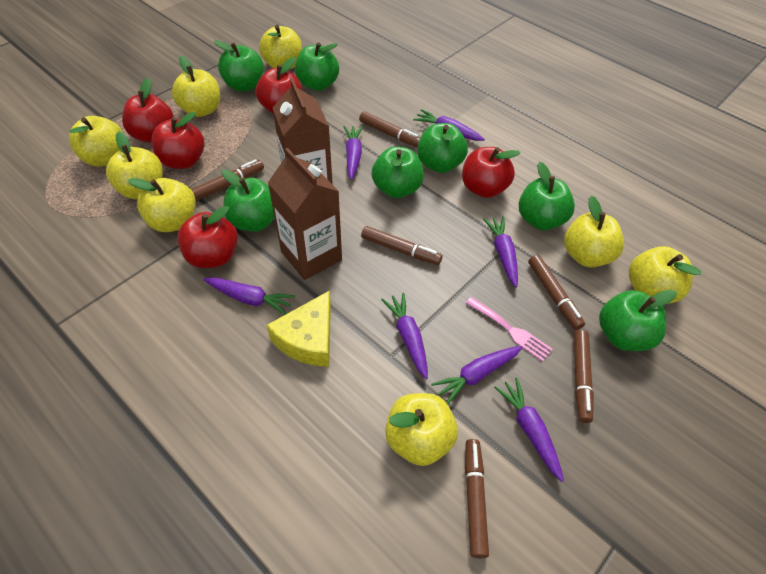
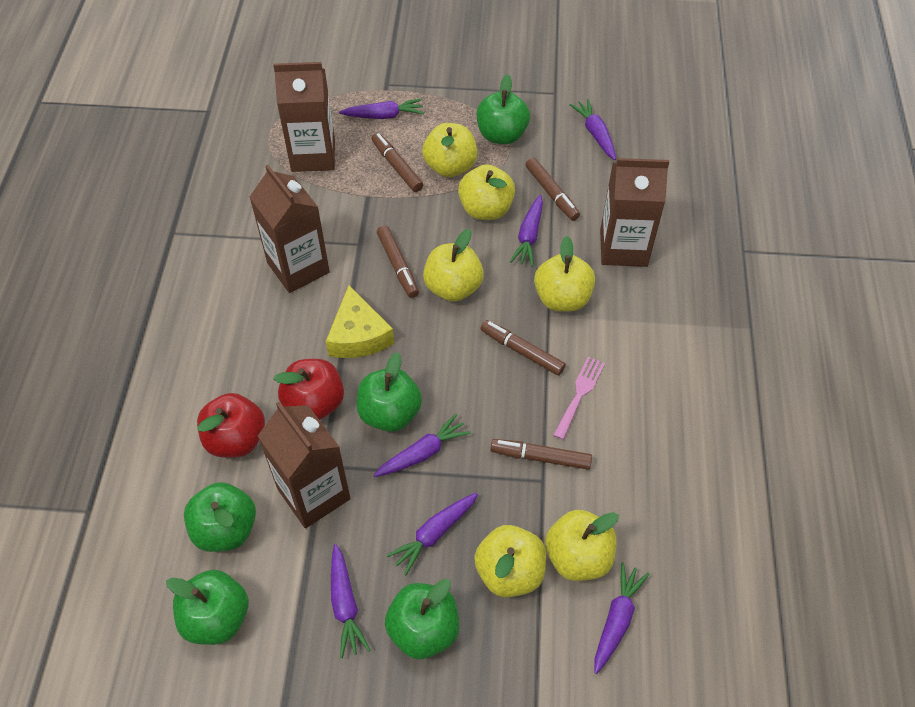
brown carton: [268,148,342,280] [272,79,333,185] = 2 -> [250,165,330,293] [258,402,351,528] [273,62,335,172] [600,158,669,267] = 4
brown marker: [191,159,264,201] [359,111,420,148] [361,226,443,265] [465,439,489,558] [528,255,585,330] [574,330,594,423] = 6 -> [372,133,423,192] [377,225,419,298] [481,320,566,376] [490,439,592,470] [525,158,580,221] = 5
green apple: [214,40,264,91] [222,170,275,232] [295,42,339,91] [372,146,424,198] [417,123,468,173] [519,162,575,230] [599,289,677,351] = 7 -> [166,570,248,645] [184,482,256,552] [357,352,422,432] [385,579,459,659] [477,74,530,144] = 5
red apple: [122,78,174,143] [151,112,204,169] [177,206,238,268] [255,57,302,113] [462,147,520,198] = 5 -> [197,393,265,458] [274,359,344,420] = 2
yellow apple: [69,116,123,167] [106,131,163,199] [128,178,196,232] [172,56,220,117] [259,25,302,70] [385,393,458,466] [564,196,624,267] [629,246,701,304] = 8 -> [422,123,477,177] [423,229,484,302] [458,164,515,220] [474,525,546,597] [534,236,595,312] [545,510,619,581] = 6

